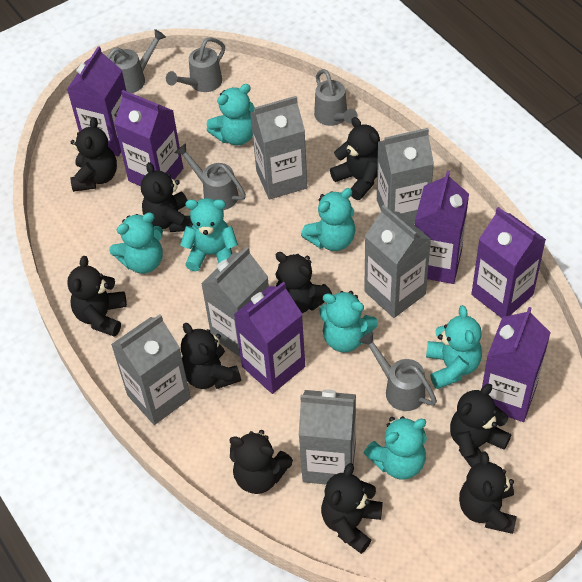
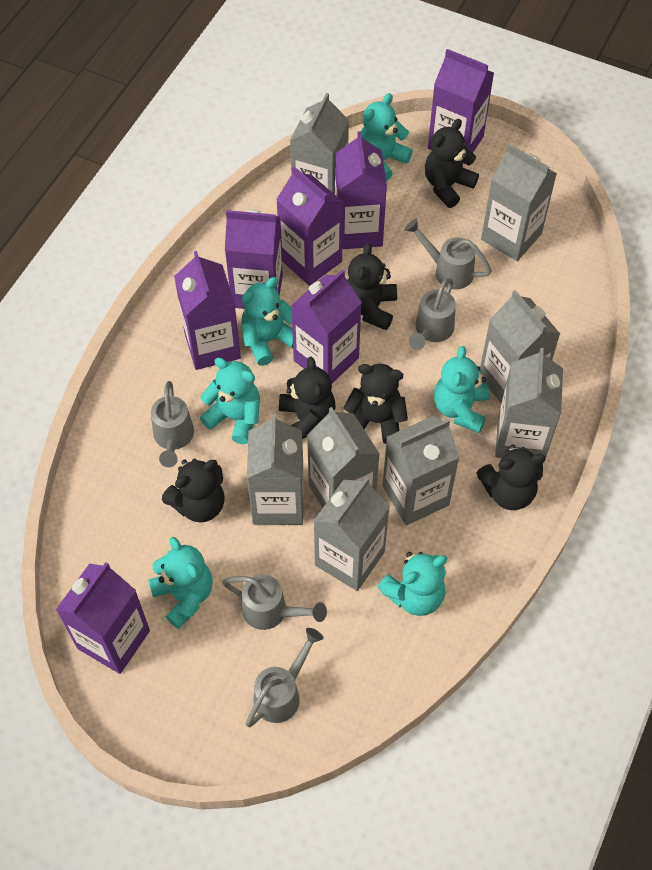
black teddy bear: [67,256,127,337] [70,117,117,192] [141,162,193,232] [181,323,241,389] [229,430,293,494] [275,252,332,313] [321,463,383,554] [330,117,380,200] [450,384,511,468] [459,452,517,534] = 10 -> [162,458,225,523] [279,357,336,439] [343,364,408,444] [347,243,397,330] [425,119,479,208] [476,444,546,510] = 6
grey carton: [111,314,191,425] [201,247,269,357] [250,96,307,200] [299,389,356,484] [364,205,431,318] [377,128,434,225] = 6 -> [247,414,304,525] [290,93,349,194] [307,407,380,508] [314,477,390,591] [383,416,460,525] [480,290,560,403] [481,144,557,261] [495,348,563,463] = 8
purple carton: [67,46,126,156] [114,90,183,186] [234,282,305,394] [415,171,469,284] [471,207,546,318] [482,307,551,422] = 6 -> [56,562,150,674] [174,251,241,370] [225,209,283,309] [276,166,344,286] [291,269,362,383] [335,131,387,249] [428,49,494,164] = 7
turquoise teddy bear: [109,213,163,274] [180,198,238,272] [207,84,255,145] [301,188,356,251] [320,291,378,352] [364,416,427,480] [426,305,482,389] = 7 -> [148,537,213,629] [200,358,260,444] [241,277,293,366] [361,93,413,181] [377,552,447,616] [434,346,489,433] = 6

